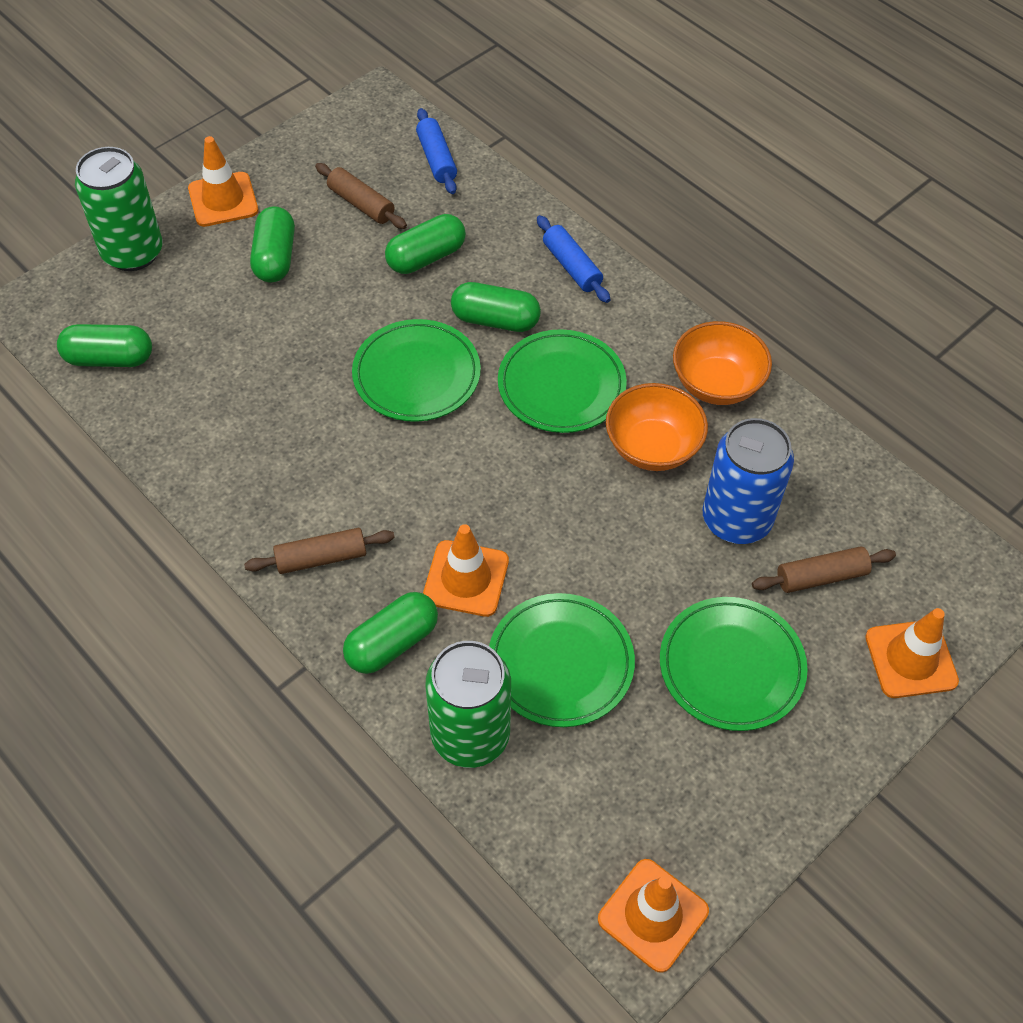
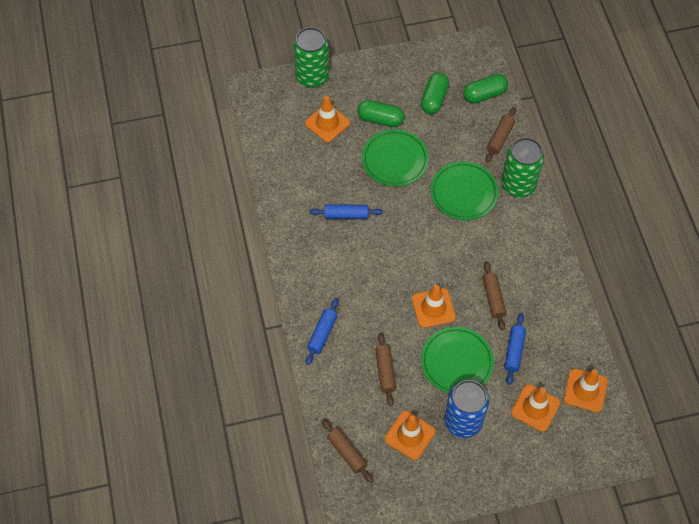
blue rolling pin: [416,108,457,194] [537,215,610,303] = 2 -> [306,298,339,365] [309,205,383,219] [504,313,526,385] = 3
brown rolling pin: [244,528,395,574] [315,163,407,229] [752,546,896,593] = 3 -> [321,419,373,483] [375,333,396,406] [483,261,507,331] [486,107,516,163] = 4
green capsule: [57,324,152,367] [250,206,295,283] [343,592,438,674] [385,214,466,274] [451,282,541,332] = 5 -> [357,100,404,127] [421,72,449,114] [463,74,508,104] = 3
green plate: [352,319,481,422] [489,593,635,727] [498,329,627,433] [660,597,808,731] = 4 -> [362,129,429,187] [421,327,494,393] [431,161,498,221] = 3
orange bowl: [606,383,708,471] [673,321,772,405] = 2 -> none = 0
orange traffic cone: [188,136,258,227] [423,524,509,617] [598,859,709,973] [865,608,959,698] = 4 -> [305,96,350,142] [385,411,435,460] [412,285,456,328] [511,384,560,432] [564,369,608,412] = 5

